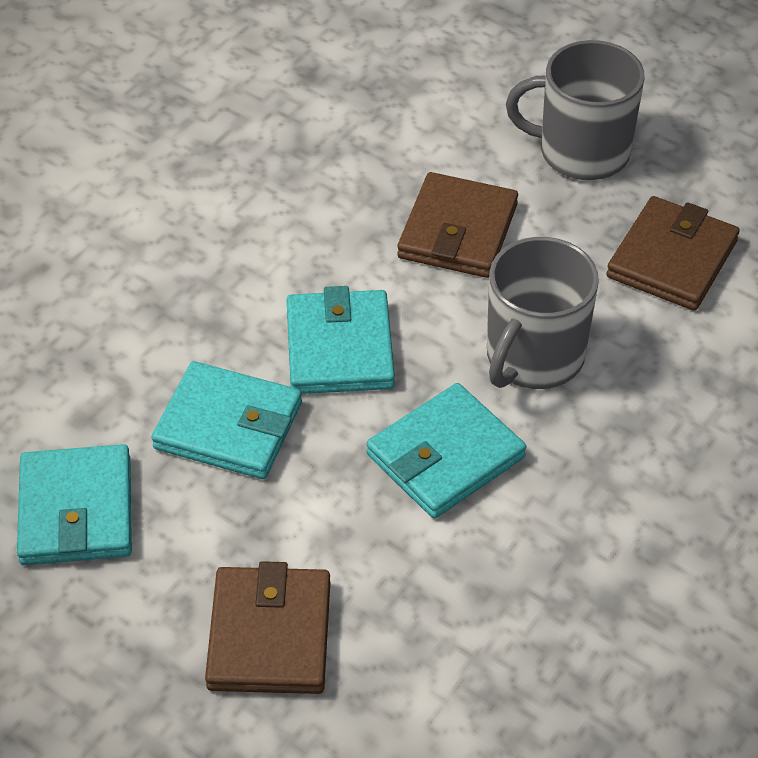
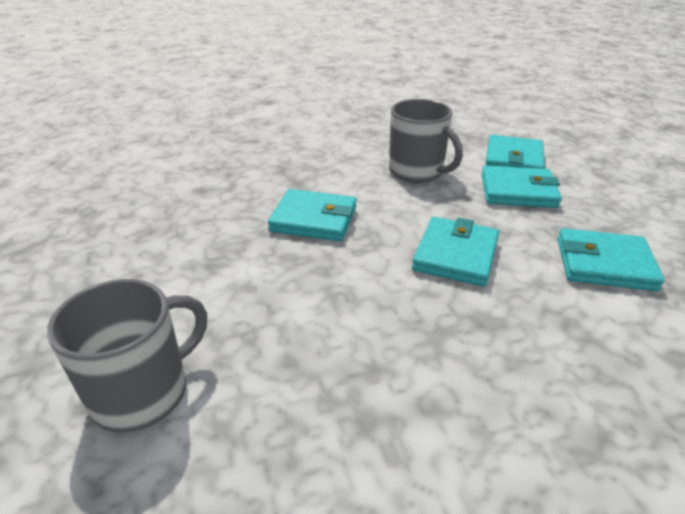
brown wallet: [205,561,330,694] [397,172,518,278] [606,196,740,311] = 3 -> none = 0
turquoise wallet: [17,444,132,565] [151,361,302,479] [286,286,395,394] [366,383,526,519] = 4 -> [268,189,356,241] [412,217,499,286] [481,165,562,208] [485,135,545,169] [558,228,665,291] = 5

